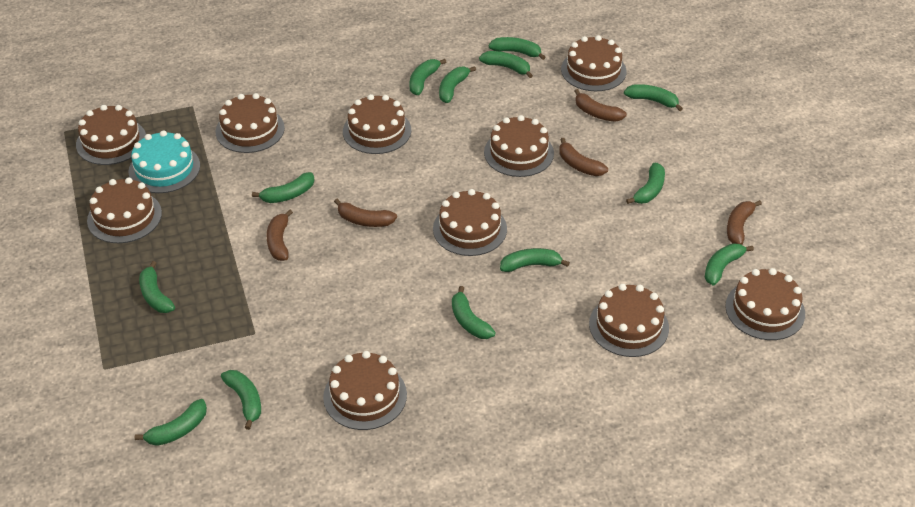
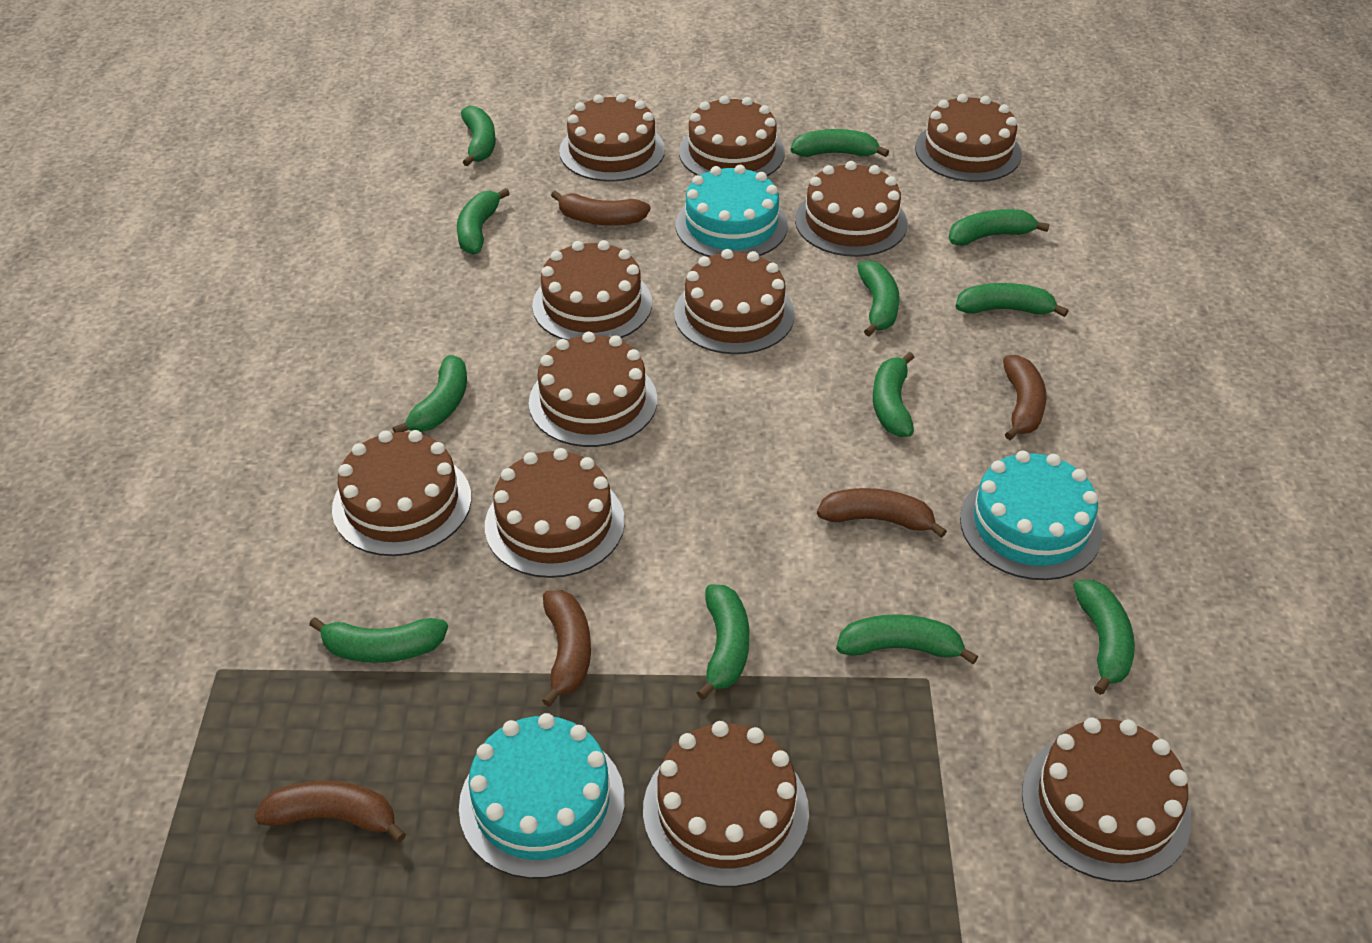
brown cake: [76,105,146,165] [87,177,162,243] [215,93,285,153] [323,351,407,430] [343,94,411,154] [433,189,507,256] [484,115,554,177] [561,35,627,91] [589,284,669,357] [725,268,805,340] = 10 -> [332,430,471,556] [485,448,625,578] [529,332,657,447] [532,240,652,340] [559,94,665,182] [643,721,809,887] [674,249,795,354] [679,95,785,176] [795,161,908,257] [915,94,1022,182] [1022,717,1191,882] = 11
green banana: [134,399,207,446] [139,261,175,313] [221,370,261,430] [252,172,315,203] [409,59,446,95] [439,66,476,103] [452,286,496,339] [479,51,533,78] [488,37,546,60] [500,248,570,272] [624,84,683,111] [626,163,665,204] [705,243,754,286] = 13 -> [309,617,448,663] [393,355,467,433] [457,188,510,254] [461,106,496,166] [697,584,749,700] [791,129,889,157] [836,614,978,664] [857,260,899,336] [873,352,915,437] [949,209,1049,246] [955,283,1068,317] [1073,580,1135,695] = 12
turquoise cake: [128,130,200,193] = 1 -> [459,713,625,879] [676,165,788,257] [960,450,1102,580] = 3

